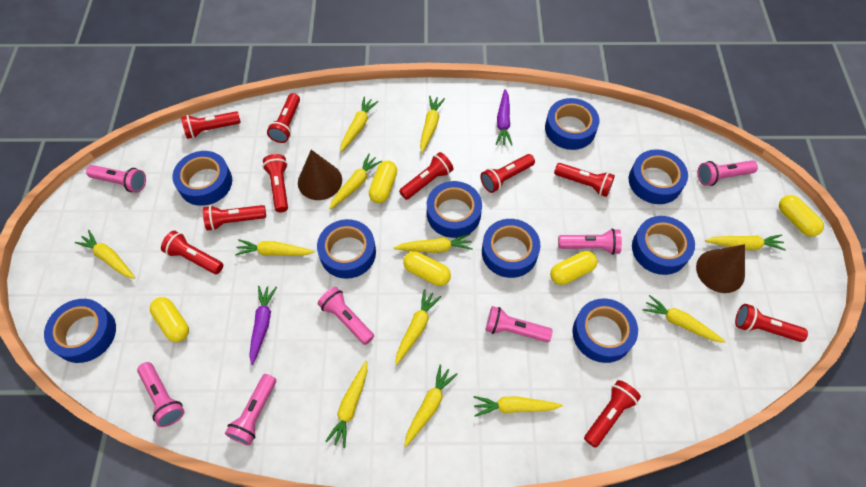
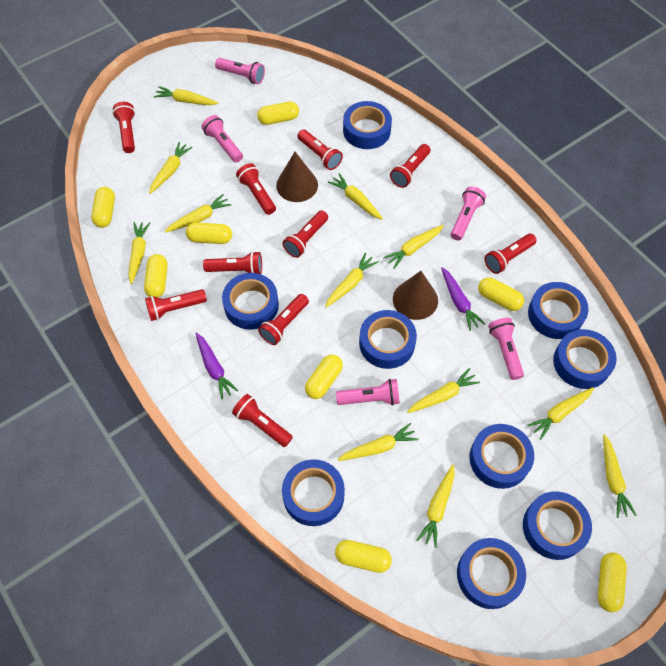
pink flashlight: [86,165,146,193] [137,362,184,427] [225,374,276,445] [318,287,374,345] [485,306,553,342] [558,228,622,255] [698,160,758,186] = 7 -> [202,115,243,163] [215,58,265,84] [336,379,400,406] [451,187,486,240] [488,318,524,380] = 5
yellow capsule: [150,297,189,342] [369,161,397,203] [403,251,451,286] [550,251,597,285] [779,195,824,237] = 5 -> [91,187,115,228] [144,254,168,297] [186,222,232,244] [257,102,299,125] [305,355,343,399] [335,540,392,573] [478,277,524,311] [598,552,627,612] = 8

